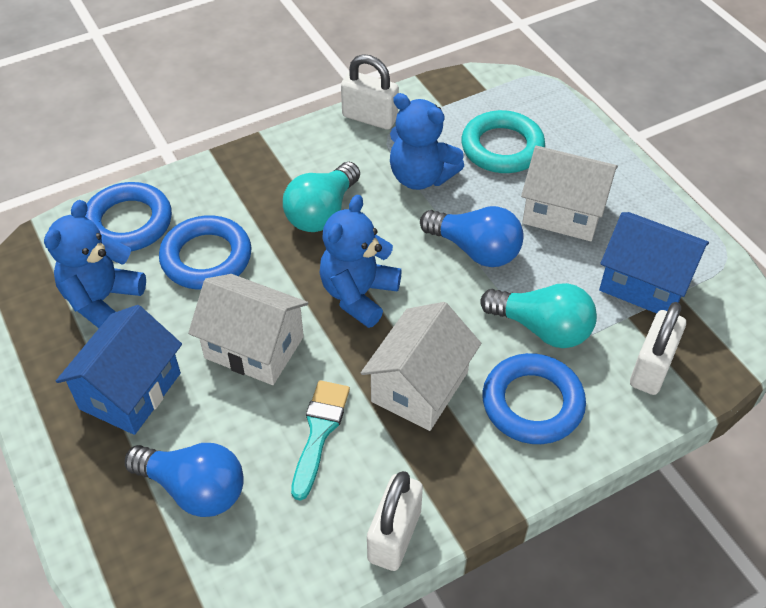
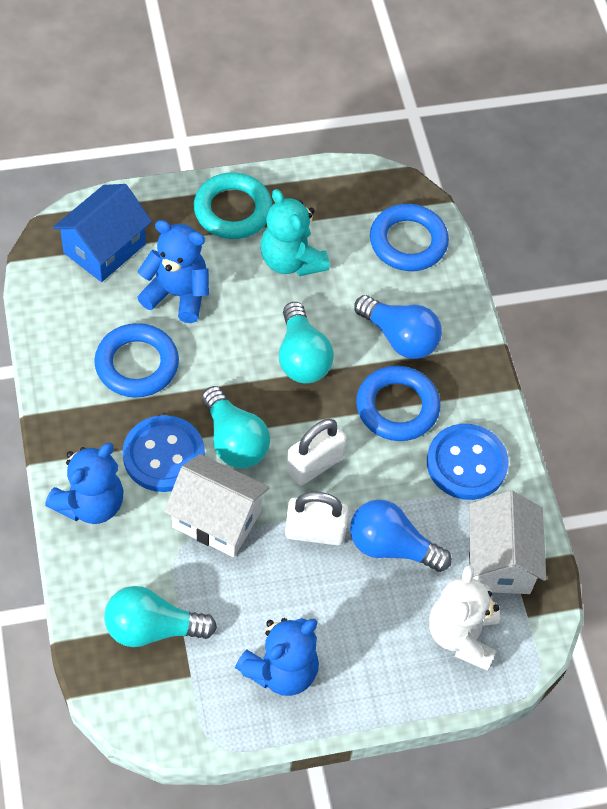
blue button: none = 0 -> [122,415,205,492] [427,424,509,500] = 2
blue house: [56,305,182,435] [599,212,709,314] = 2 -> [53,184,152,282] = 1
turquoise brush: [291,380,350,501] = 1 -> none = 0
turquoise light bulb: [283,162,360,232] [480,283,597,348] = 2 -> [104,586,217,647] [202,386,270,468] [279,302,334,384] = 3
turquoise teddy bear: none = 0 -> [260,189,330,276] = 1
white house: [188,274,308,385] [361,302,481,431] [521,146,618,241] = 3 -> [164,454,270,557] [469,490,546,594] = 2
white padlock: [341,54,399,130] [367,471,423,571] [630,302,686,395] = 3 -> [285,492,349,546] [287,419,347,486] = 2
white teddy bear: none = 0 -> [429,565,500,671] = 1

